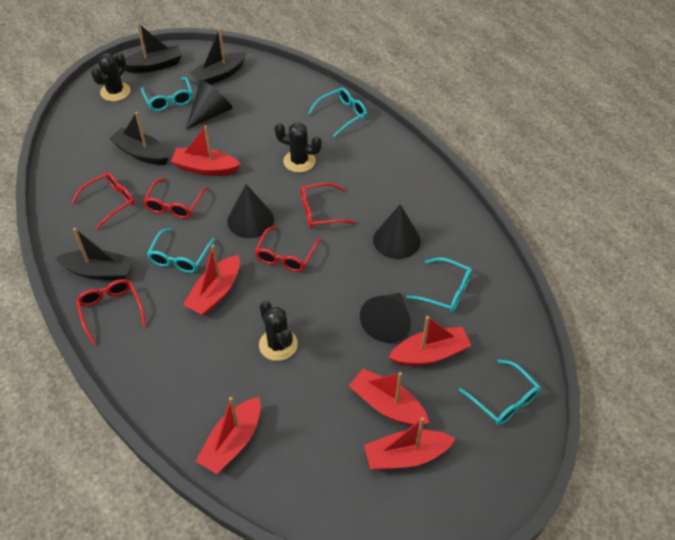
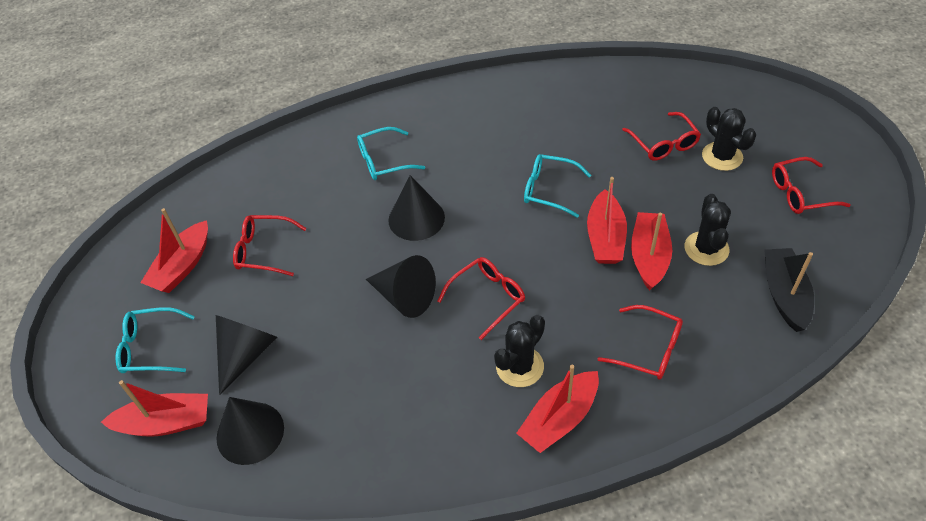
black boat: [56,228,133,280] [109,112,169,165] [125,23,182,73] [189,28,247,85] = 4 -> [764,248,814,332] = 1
red boat: [170,125,241,176] [183,245,240,316] [196,397,261,474] [349,369,429,426] [364,417,456,470] [388,316,472,366] = 6 -> [101,380,208,437] [140,208,208,293] [516,365,599,453] [587,177,627,264] [631,212,672,291] = 5
turquoise glasses: [141,77,193,111] [147,228,215,273] [308,87,367,137] [406,257,472,312] [459,359,541,425] = 5 -> [116,307,195,373] [357,127,425,180] [524,154,591,218] = 3

